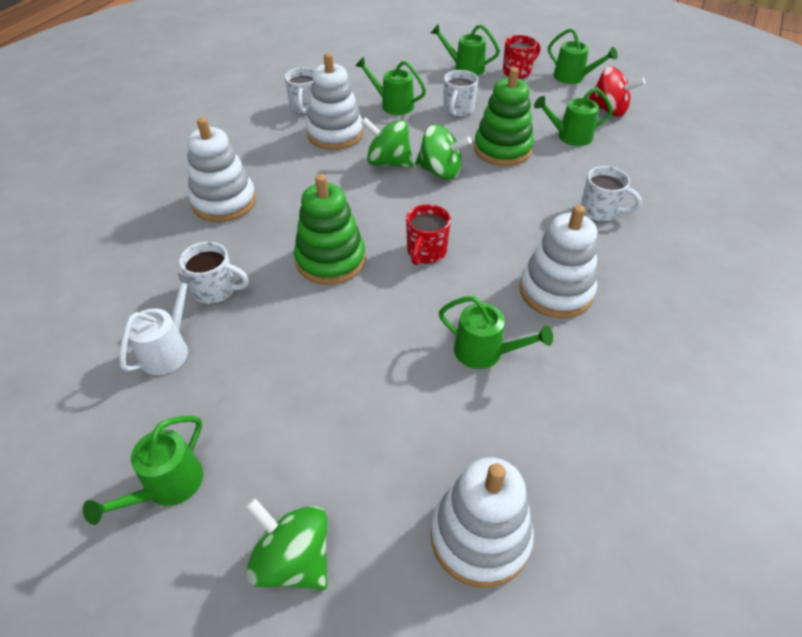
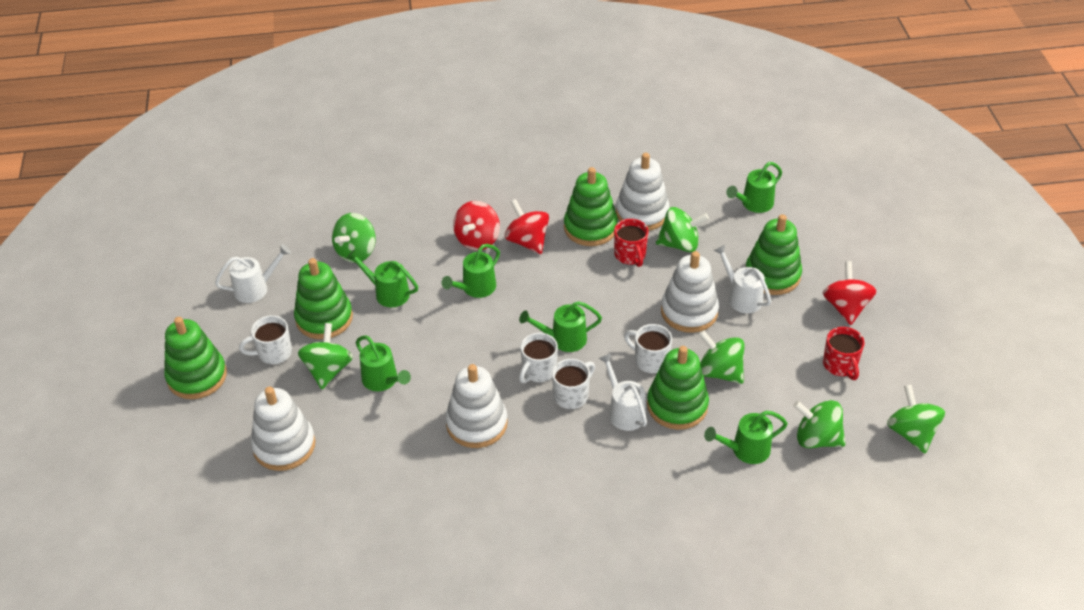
green spinning top: [245,498,328,590] [361,117,413,168] [415,125,472,180] = 3 -> [298,323,353,389] [332,213,376,263] [656,207,709,252] [699,330,744,384] [793,400,845,448] [887,385,945,453] = 6
green stacking toy: [294,174,366,285] [474,67,534,166] = 2 -> [164,317,227,399] [294,258,353,339] [564,167,618,246] [647,346,709,430] [746,214,802,295] = 5
red spinning top: [588,66,645,117] = 1 -> [453,201,500,250] [504,199,549,254] [823,261,876,325] = 3
white watering can: [120,272,196,375] = 1 -> [215,244,291,303] [599,353,647,431] [714,245,771,313] = 3

